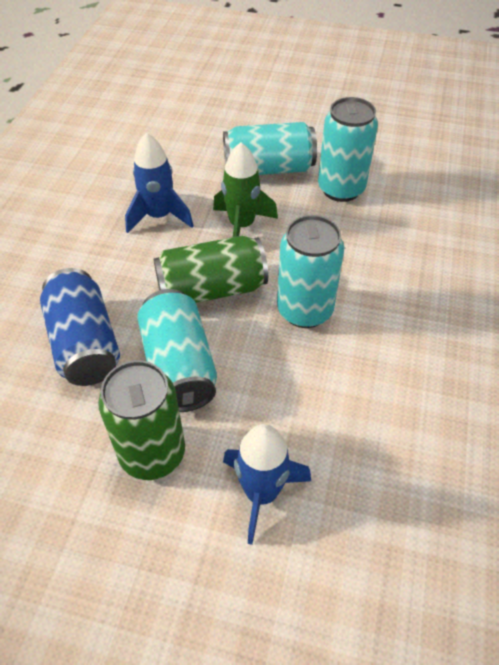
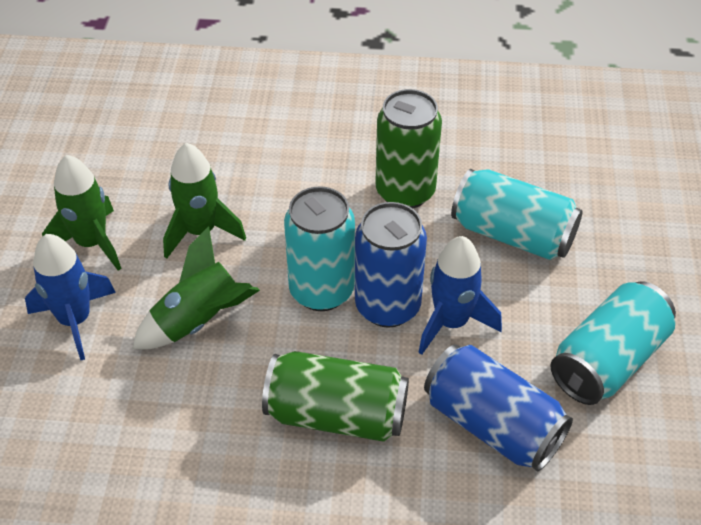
blue can: [40,268,120,386] = 1 -> [355,202,427,328] [424,344,573,472] = 2
green rocket: [213,142,278,237] = 1 -> [42,155,122,271] [132,226,260,349] [163,143,246,259] = 3
turquoise can: [137,289,217,412] [223,122,317,175] [277,215,344,328] [318,97,378,202] = 4 -> [284,186,355,311] [451,169,583,260] [551,281,676,405] = 3

